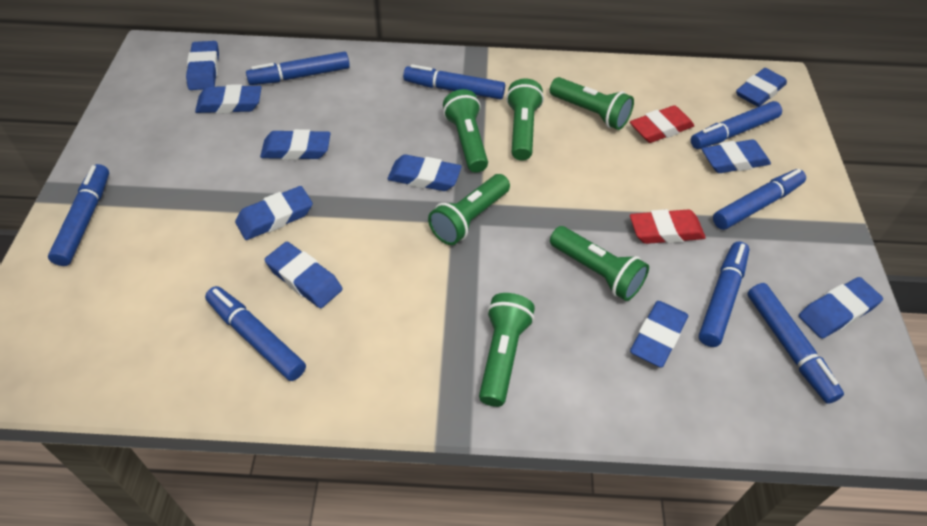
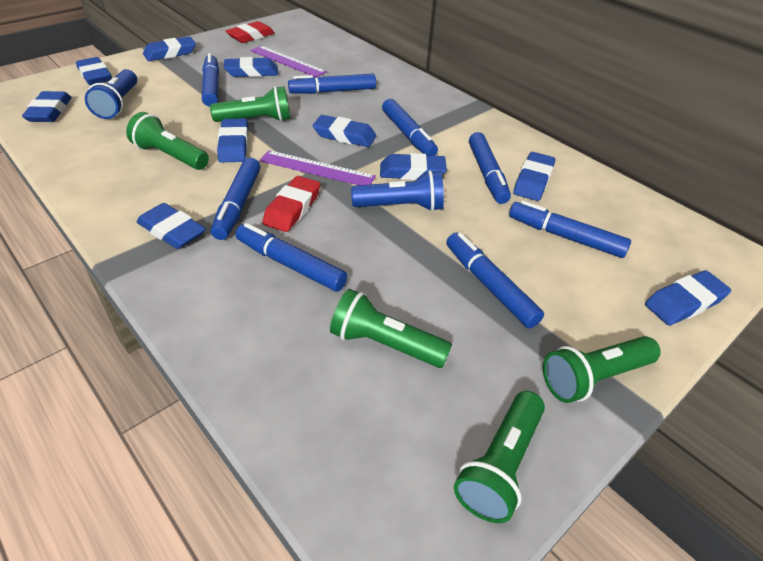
blue flashlight: none = 0 -> [85,69,137,119] [351,170,444,211] = 2
green flashlight: [428,174,510,245] [443,89,488,173] [479,293,535,407] [506,79,544,161] [550,77,634,130] [550,226,649,301] = 6 -> [126,112,209,170] [210,86,290,122] [330,289,452,368] [454,391,545,523] [543,336,661,403] = 5
purple ruler: none = 0 -> [250,46,327,77] [259,150,376,185] = 2

